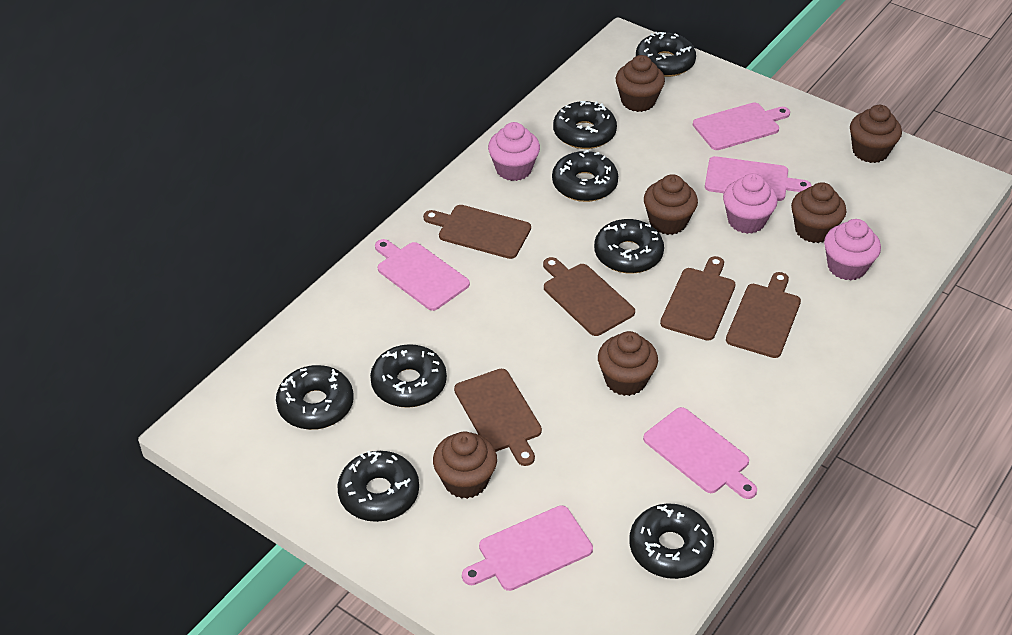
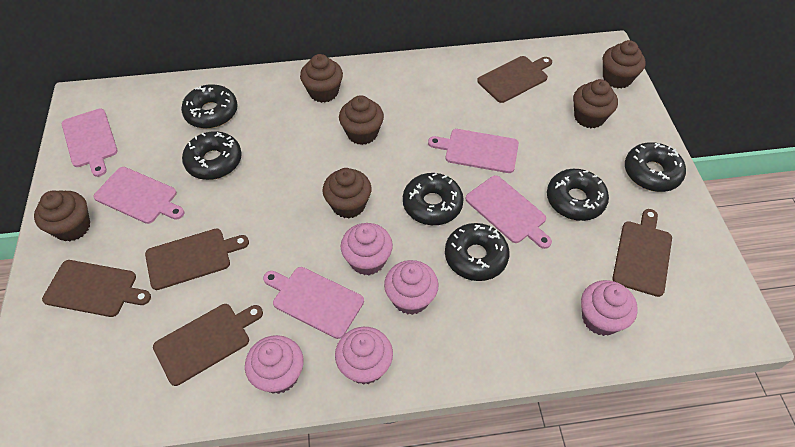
black donut: [276,365,354,430] [337,451,419,522] [370,344,447,408] [552,150,618,202] [553,101,617,149] [594,219,664,274] [630,503,714,579] [636,32,696,77] = 8 -> [181,84,238,129] [182,131,242,180] [403,173,464,225] [445,223,510,281] [547,169,609,221] [625,142,686,192] = 6
pink cupcake: [488,122,540,181] [723,173,778,234] [824,219,881,281] = 3 -> [245,335,304,394] [335,327,393,385] [341,223,393,275] [384,260,439,315] [581,280,638,336] = 5

